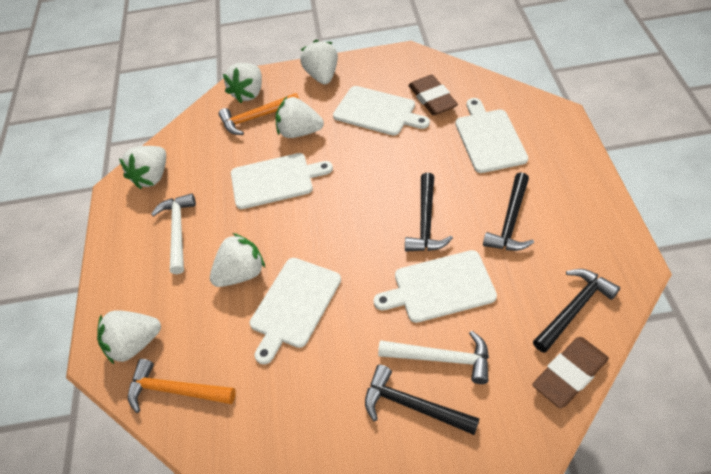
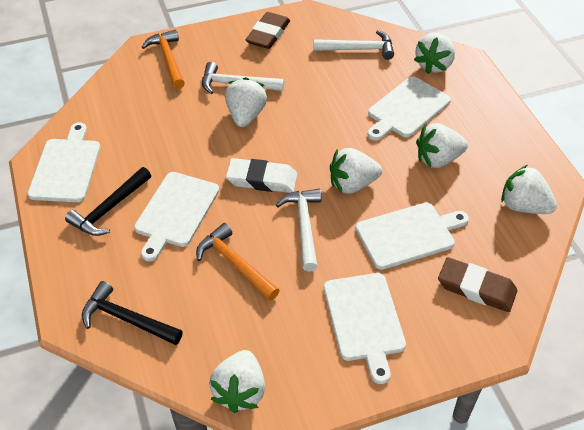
black hammer: [365,365,479,435] [405,173,453,252] [483,172,534,251] [533,269,620,353] = 4 -> [65,167,151,236] [82,281,183,345] = 2
white eraser: none = 0 -> [226,158,298,193] = 1
white hammer: [151,193,196,274] [378,331,489,384] = 2 -> [202,62,284,94] [276,189,321,272] [314,30,394,60] = 3

